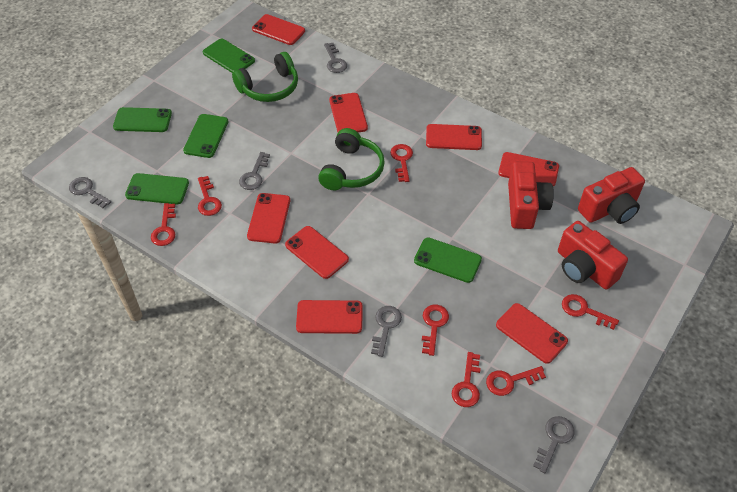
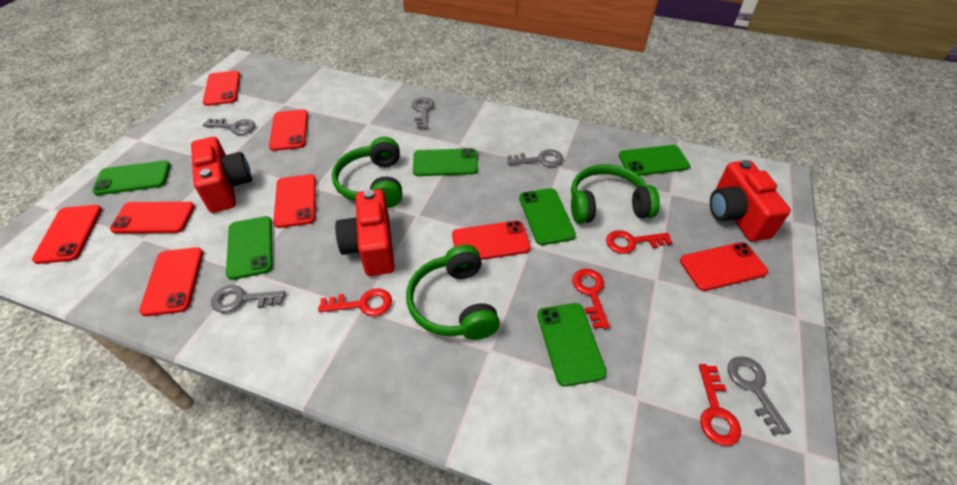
green headphones: [232,52,298,102] [318,128,385,190] = 2 -> [332,137,402,208] [406,245,500,340] [571,164,660,223] = 3
green phone: [113,107,172,132] [125,173,189,204] [183,114,229,158] [203,39,255,73] [414,237,482,283] = 5 -> [92,161,170,195] [226,216,272,280] [413,148,478,176] [519,188,576,245] [537,303,607,387] [618,145,690,176] = 6
red key: [151,203,176,246] [198,176,222,216] [390,144,413,182] [422,305,449,356] [452,352,481,407] [486,366,546,396] [562,294,619,330] = 7 -> [318,288,392,316] [572,269,610,329] [606,230,672,254] [699,364,741,446] = 4

